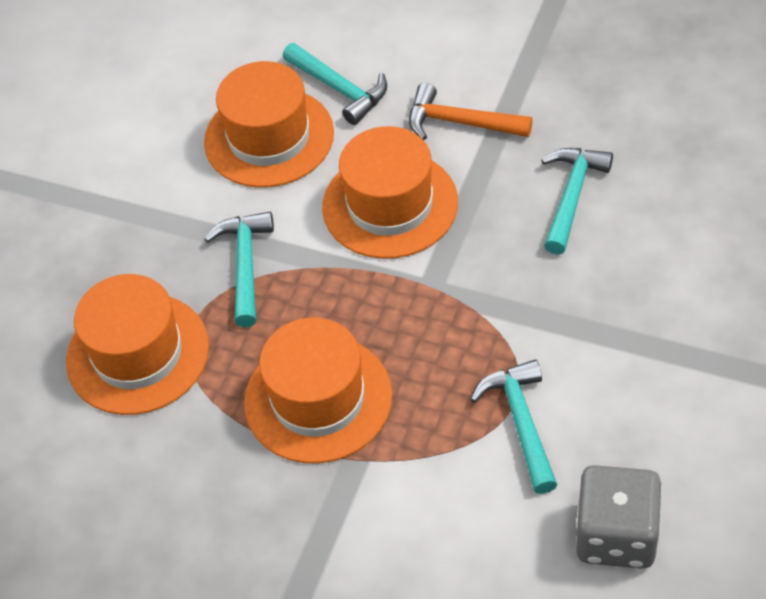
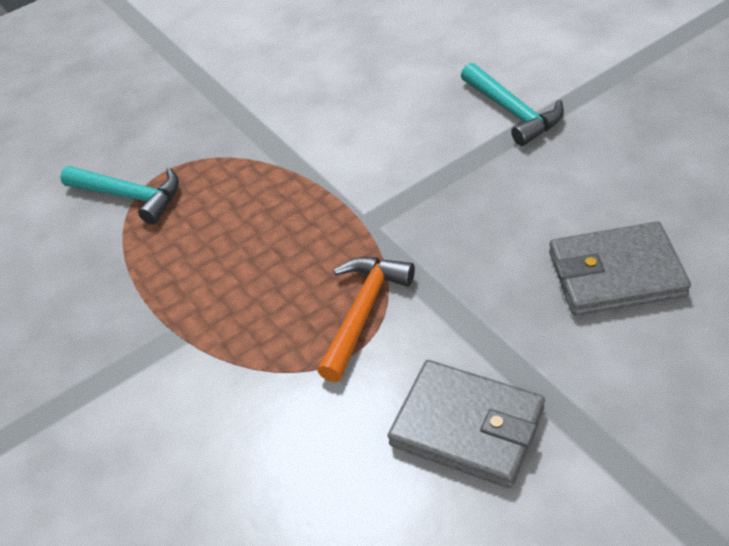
grey dice: [576,465,662,569] = 1 -> none = 0
grey wallet: none = 0 -> [388,360,545,488] [549,222,691,316] = 2
orange hat: [66,274,209,415] [204,61,334,188] [244,317,392,463] [322,126,458,259] = 4 -> none = 0
turquoise hammer: [205,212,274,327] [283,43,387,125] [470,360,557,494] [541,148,613,255] = 4 -> [60,166,179,225] [461,63,564,146] = 2

